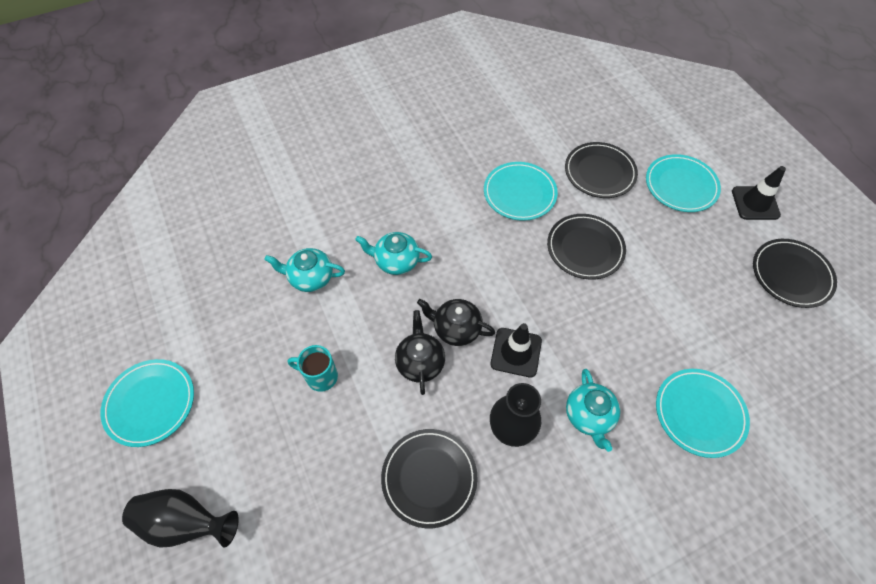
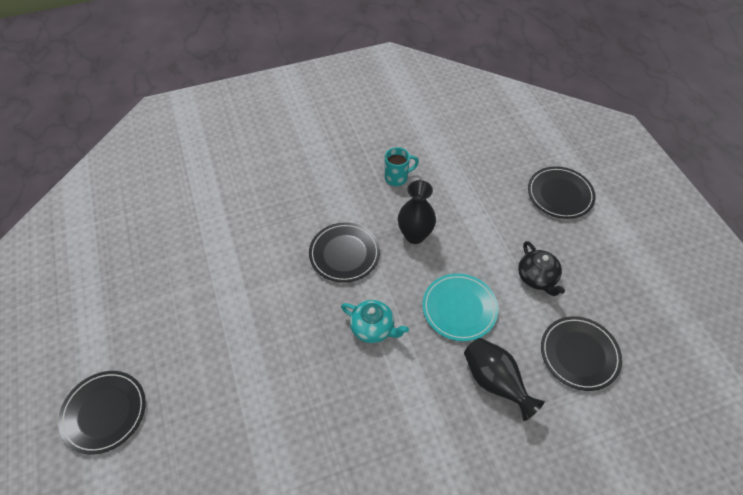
black teapot: [395,310,445,395] [417,299,495,346] = 2 -> [518,241,565,296] = 1
black traffic cone: [490,323,542,378] [732,166,786,220] = 2 -> none = 0
turquoise plate: [101,359,194,447] [484,162,558,221] [646,154,721,212] [656,369,750,458] = 4 -> [422,273,499,341] = 1
turquoise teapot: [265,248,345,292] [355,232,432,275] [566,369,620,452] = 3 -> [341,300,409,343] = 1

